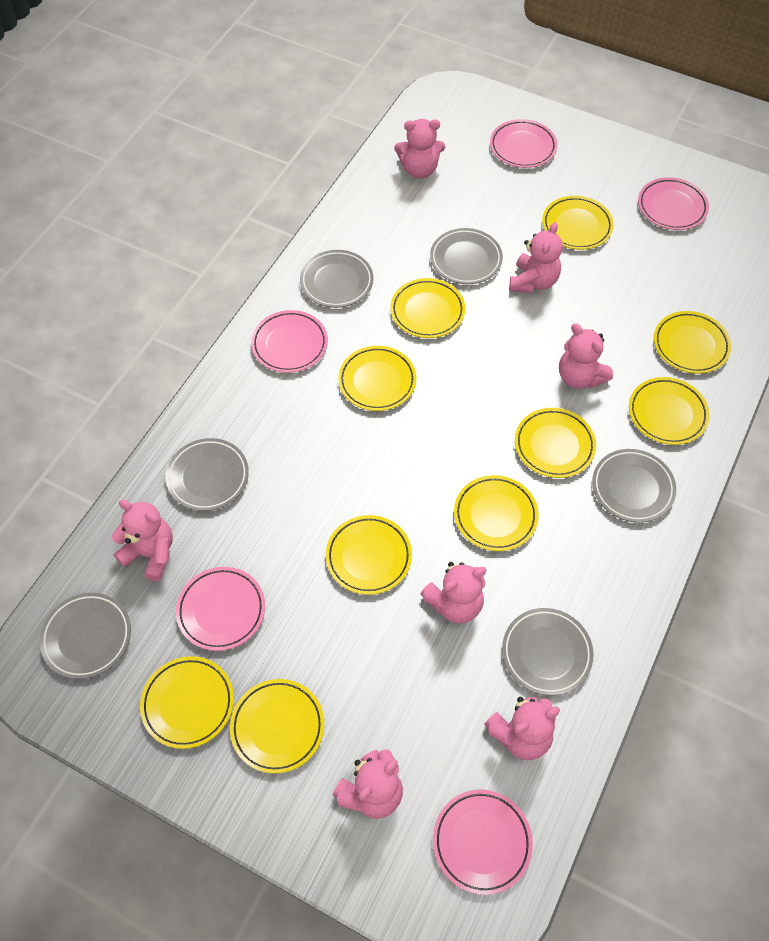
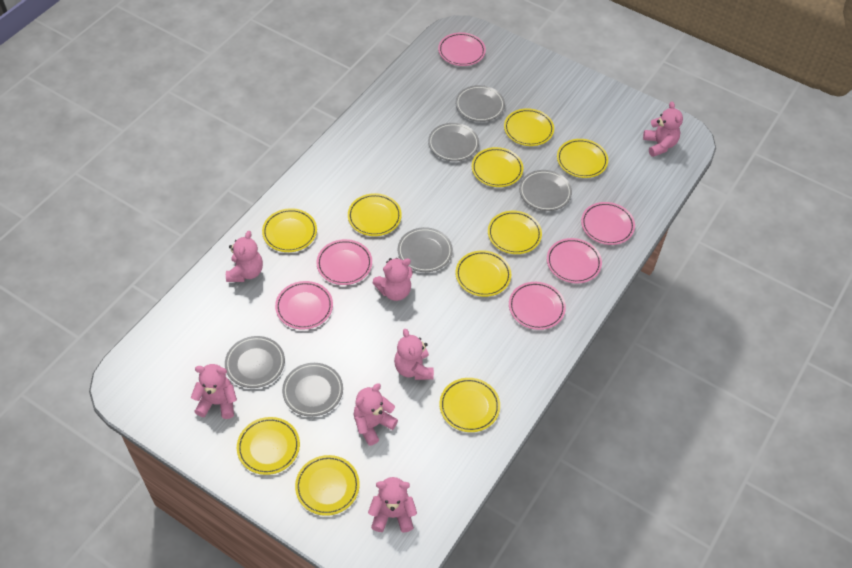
pink plate: [176,567,265,651] [251,310,328,373] [433,790,533,895] [490,119,557,168] [638,177,709,230] = 5 -> [275,281,333,330] [316,239,372,285] [438,32,486,66] [509,282,566,330] [547,238,602,283] [581,202,635,245] = 6

